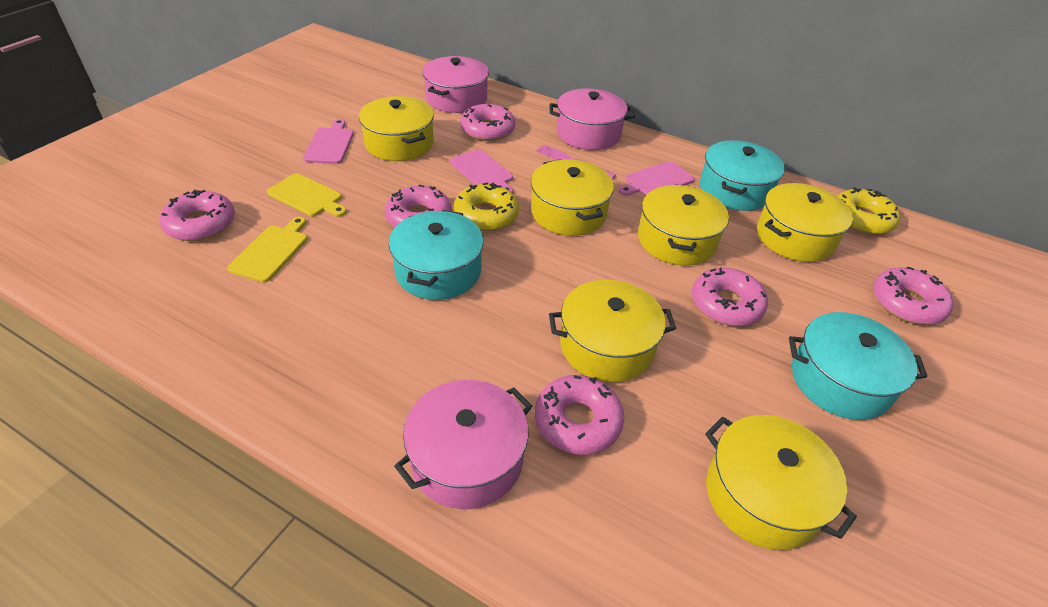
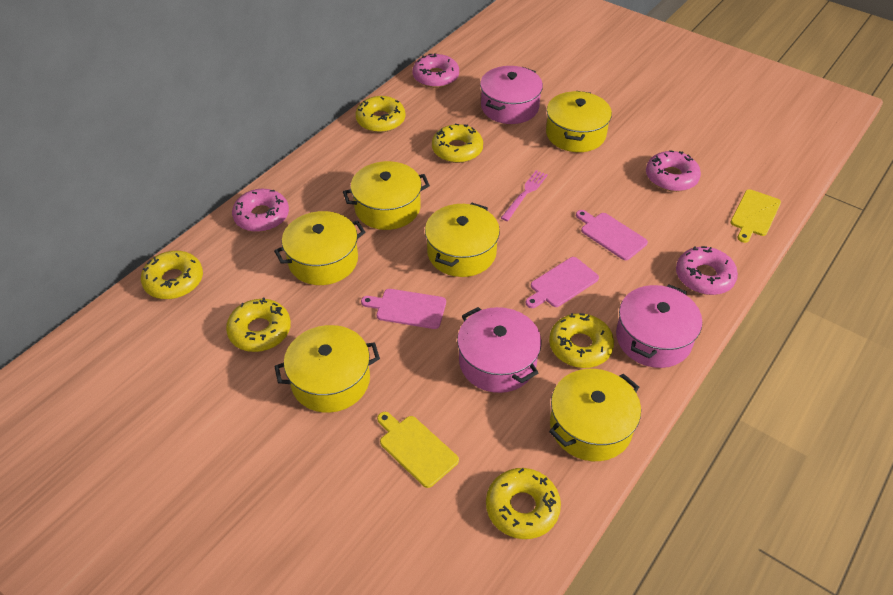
pink donut: [159,189,235,241] [385,185,452,227] [460,104,515,141] [535,375,624,455] [692,268,768,326] [873,267,953,325] = 6 -> [232,189,289,232] [412,53,459,88] [646,150,701,192] [676,246,738,295] = 4
turquoise pot: [389,210,484,300] [700,140,785,211] [789,312,927,420] = 3 -> none = 0
yellow donut: [454,183,519,231] [838,187,900,235] = 2 -> [141,251,203,299] [226,298,291,352] [356,96,405,133] [432,124,483,163] [486,468,561,539] [549,313,614,368] = 6

